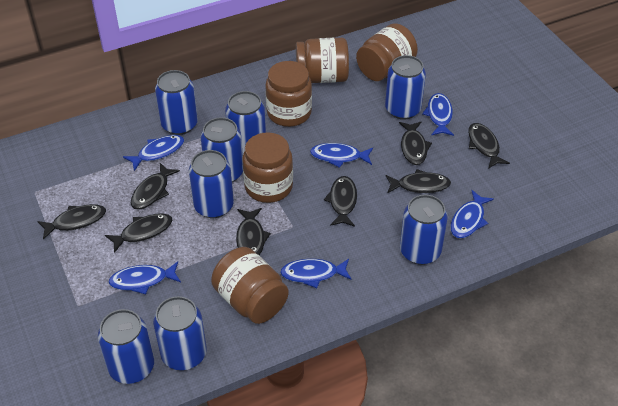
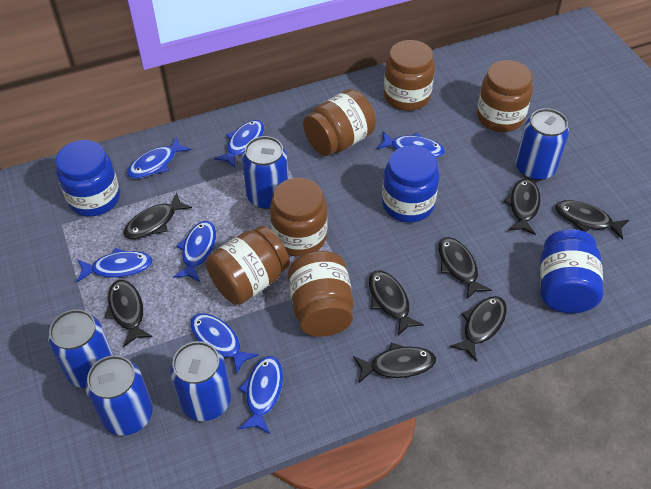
blue can: [98,309,154,384] [153,296,206,370] [155,70,198,135] [189,150,234,218] [201,117,243,182] [225,91,266,154] [385,55,426,120] [400,195,448,265] = 8 -> [48,309,114,388] [86,355,153,436] [170,341,231,421] [242,136,288,209] [515,108,569,181] = 5
blue fish: [108,261,181,294] [123,135,184,171] [280,259,352,288] [310,143,373,168] [422,93,454,136] [450,190,494,238] = 6 -> [77,248,153,282] [127,137,191,179] [173,221,216,282] [190,313,258,374] [214,120,264,168] [239,356,283,434] [377,131,445,158] = 7
blue jar: none = 0 -> [56,140,120,217] [382,145,439,223] [540,229,604,313] = 3
brown jar: [211,247,289,324] [242,132,293,203] [265,61,312,127] [296,38,349,83] [356,23,418,81] = 5 -> [206,226,290,305] [270,178,327,257] [288,251,354,337] [303,89,376,156] [384,40,435,111] [477,60,533,132] = 6

